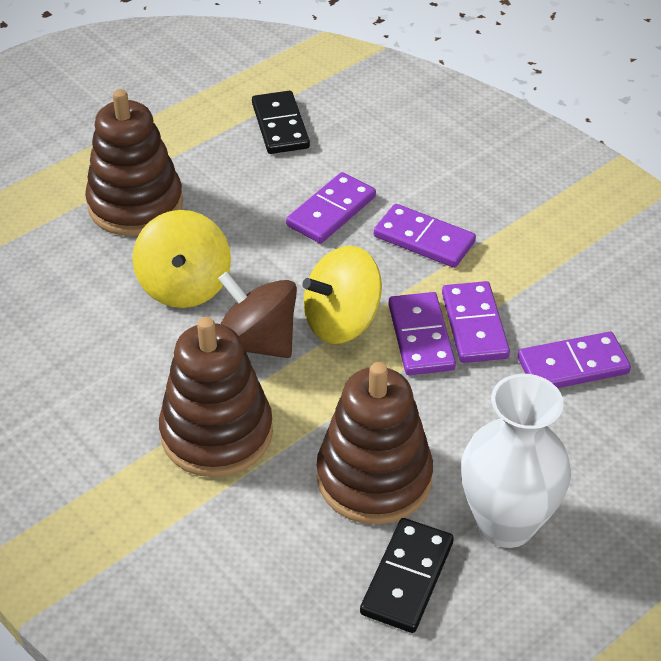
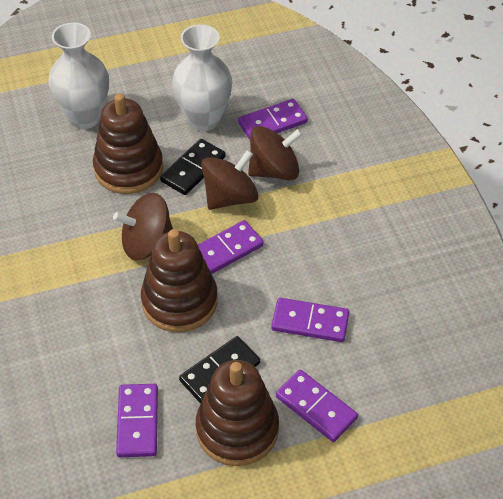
brown spinning top: [218,272,297,358] = 1 -> [113,193,173,260] [201,150,258,210] [248,126,303,181] = 3
white vase: [461,374,571,548] = 1 -> [49,22,109,129] [172,24,232,131] = 2
yellow spinning top: [133,210,231,308] [302,246,382,344] = 2 -> none = 0

